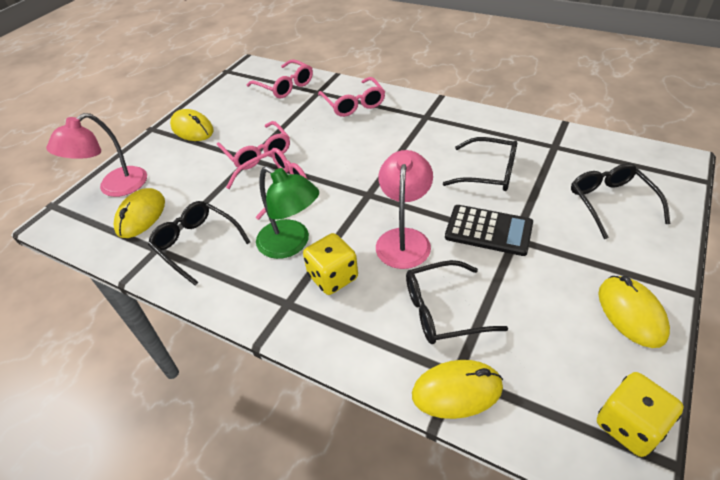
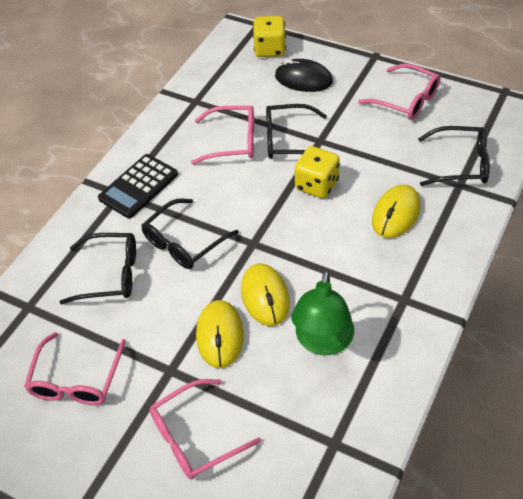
black mouse: none = 0 -> [275,59,333,92] = 1
pink lamp: [46,113,147,197] [376,150,433,269] = 2 -> none = 0
yellow mouse: [114,188,165,238] [170,109,214,141] [412,360,503,419] [598,276,670,348] = 4 -> [196,300,244,368] [241,263,290,326] [372,185,421,238] = 3

